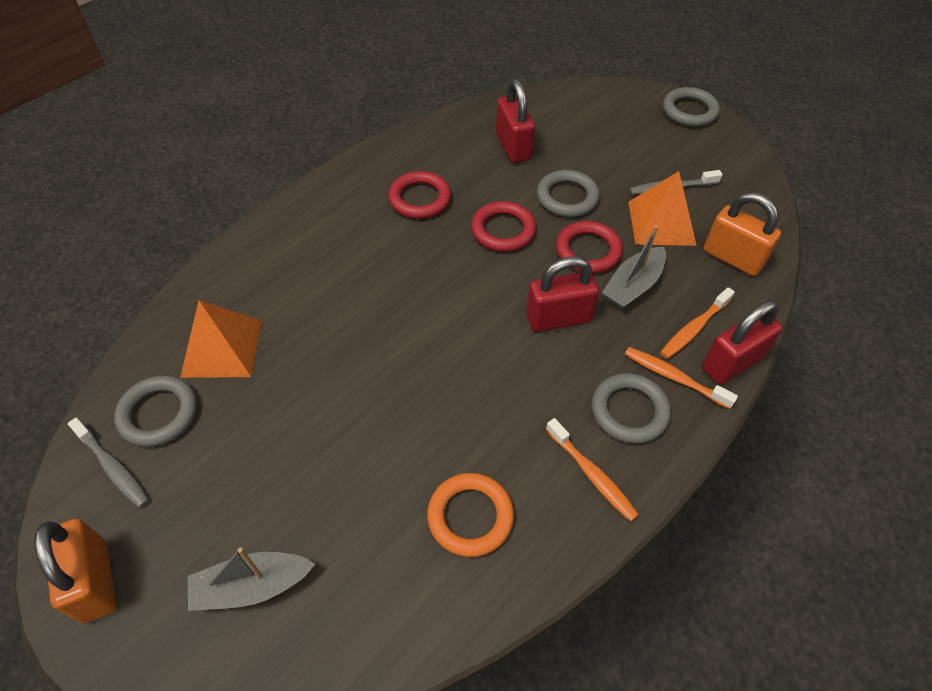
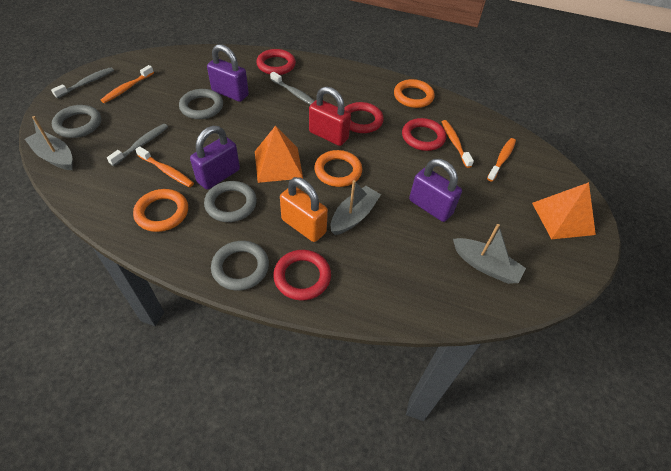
grey boat: [188,547,315,611] [602,225,666,309] = 2 -> [25,116,73,170] [331,180,381,235] [453,224,526,284] = 3
grey toothbrush: [68,417,149,508] [630,170,723,195] = 2 -> [51,67,114,98] [107,124,168,166] [270,72,314,105] = 3
orange padlock: [34,519,116,623] [704,192,781,276] = 2 -> [280,177,328,242] = 1
orange ring: [427,473,514,557] = 1 -> [133,189,188,232] [314,150,362,187] [394,79,435,108] = 3
orange toothbrush: [546,418,639,522] [625,347,738,409] [660,287,735,359] = 3 -> [101,65,154,103] [135,146,194,187] [442,120,474,168] [487,138,516,182] = 4
purple padlock: none = 0 -> [190,126,240,190] [207,44,249,102] [409,159,462,222] = 3
red padlock: [496,79,535,163] [526,256,599,332] [702,301,783,384] = 3 -> [309,86,351,146] = 1
red ring: [388,171,451,219] [471,201,536,252] [556,221,623,273] = 3 -> [256,49,296,75] [273,250,331,301] [344,102,384,133] [402,118,446,151] = 4

